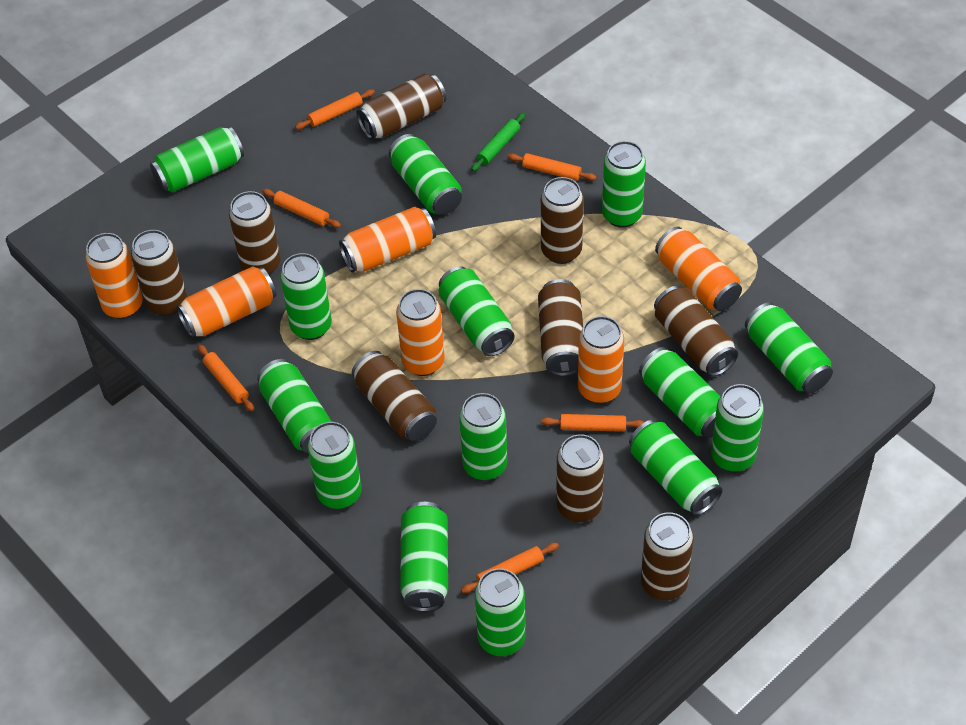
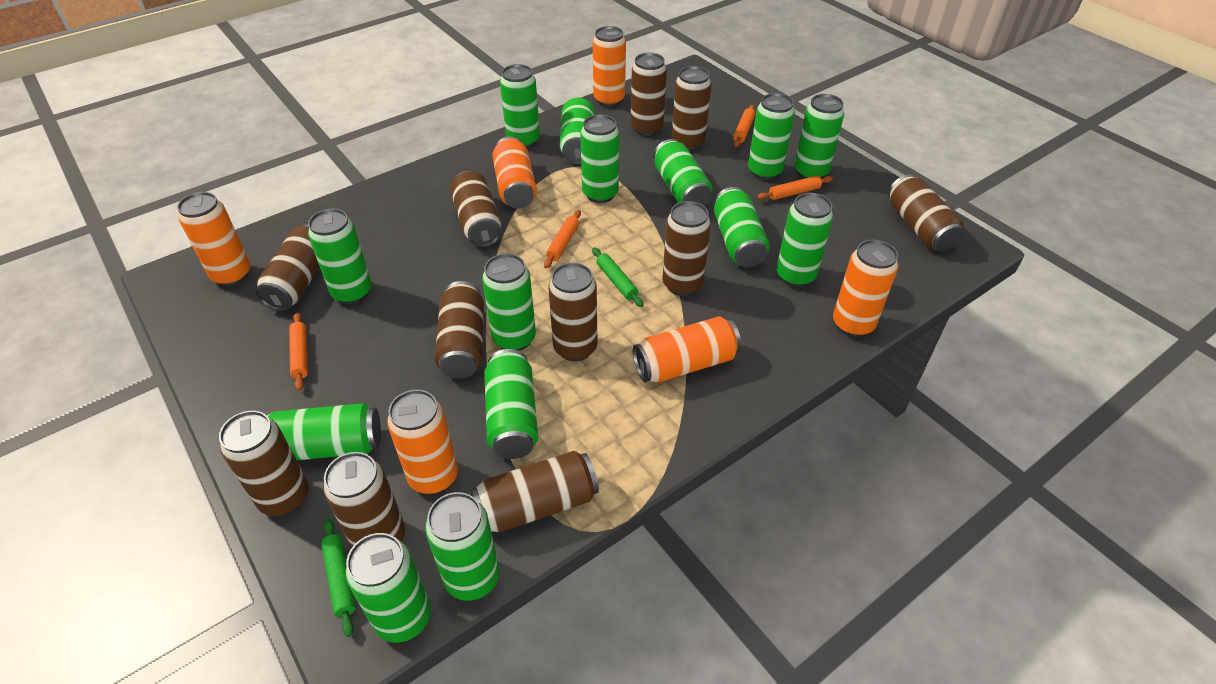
brown can: [131,230,187,316] [229,191,281,275] [352,351,437,441] [356,74,446,140] [538,279,583,376] [541,177,583,264] [556,434,604,522] [641,512,694,600] [654,286,738,376] = 9 -> [219,411,309,516] [255,224,320,311] [323,452,405,548] [435,281,484,379] [450,171,502,247] [471,451,599,532] [548,263,598,361] [630,53,667,136] [662,201,711,296] [672,66,711,151] [888,174,964,252] = 11
green rolling pin: [471,113,526,172] = 1 -> [321,518,356,637] [592,247,643,307] = 2
orange rolling pin: [197,344,254,412] [262,189,341,228] [295,89,375,129] [461,543,559,593] [508,153,597,181] [541,414,644,432] = 6 -> [289,312,308,391] [544,210,581,268] [733,105,755,147] [757,176,833,200] = 4

